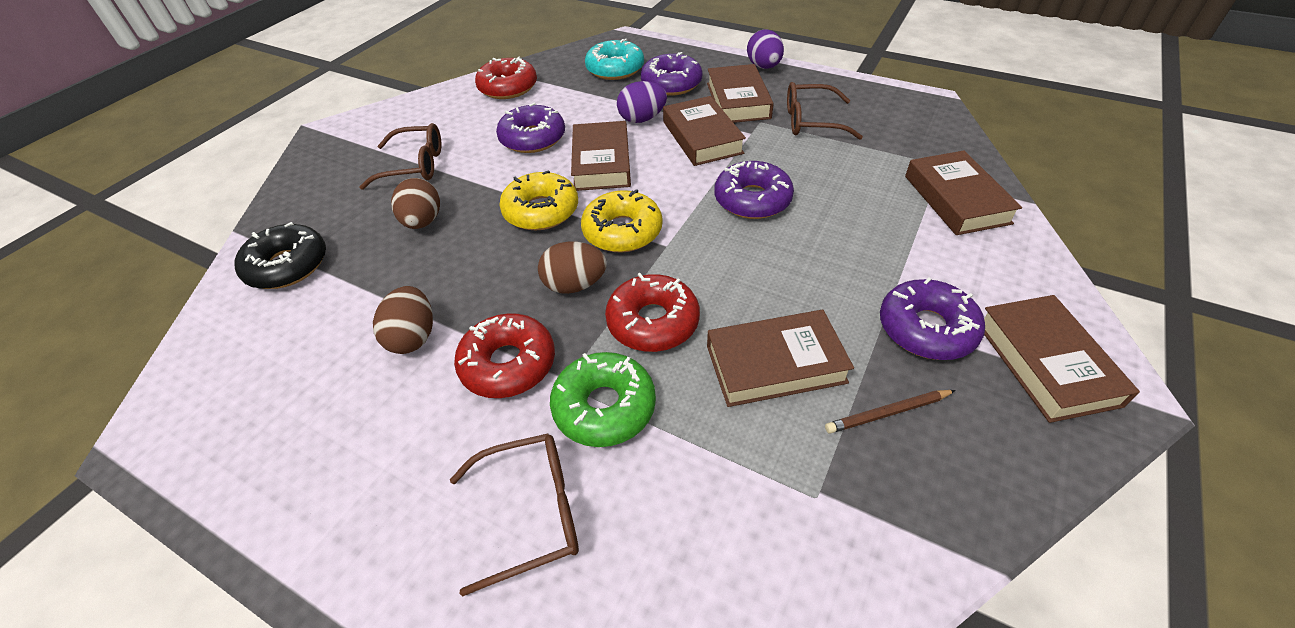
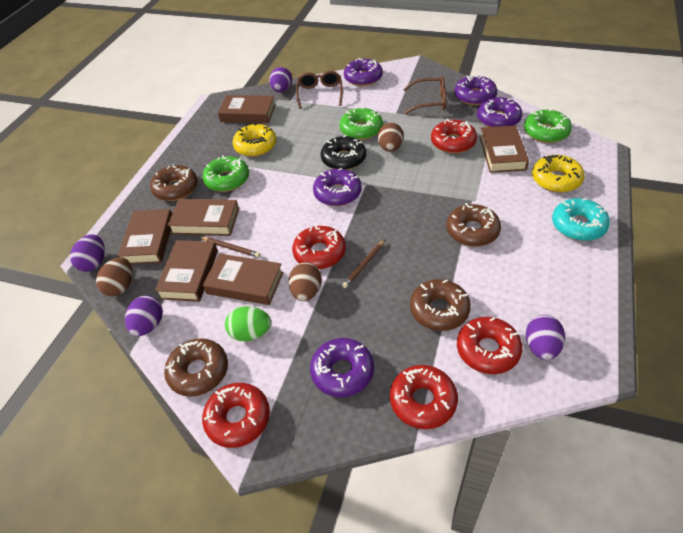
brown donut: none = 0 -> [150,164,198,201] [164,338,228,397] [410,279,471,331] [447,203,501,247] = 4
brown glasses: [360,123,442,190] [450,433,579,597] [787,82,863,140] = 3 -> [296,71,343,109] [403,77,447,114] = 2
brown pencil: [825,390,956,434] = 1 -> [200,237,260,257] [342,240,385,288] = 2
green donut: [550,352,656,447] = 1 -> [202,155,249,192] [339,107,383,140] [524,109,572,143] = 3
green egg: none = 0 -> [225,306,271,341] = 1
purple donut: [496,103,565,153] [641,52,702,96] [714,161,794,219] [880,278,985,360] = 4 -> [310,338,374,397] [313,168,362,206] [344,58,383,86] [454,75,497,105] [477,97,522,127] = 5
purple egg: [617,81,667,123] [747,30,784,69] = 2 -> [70,234,105,272] [125,296,163,336] [269,67,292,92] [526,315,565,360] = 4
red donut: [454,313,555,398] [475,57,537,99] [605,273,700,352] = 3 -> [202,383,270,448] [292,224,346,269] [390,365,458,429] [431,119,477,153] [457,317,522,374] = 5

